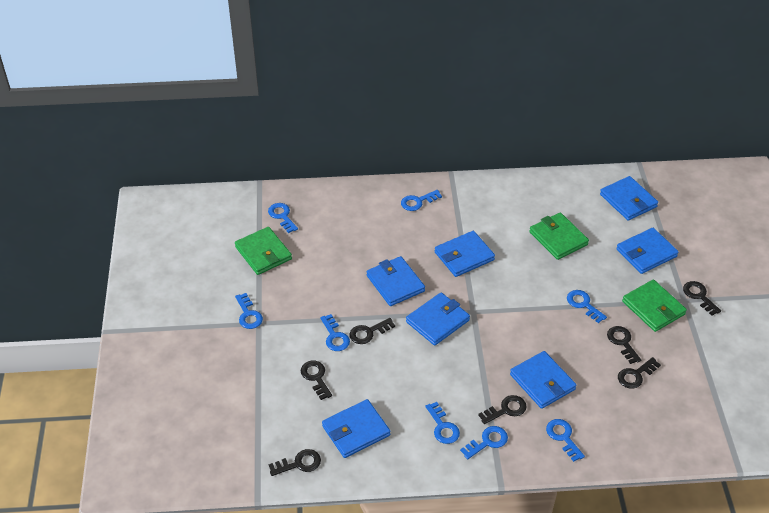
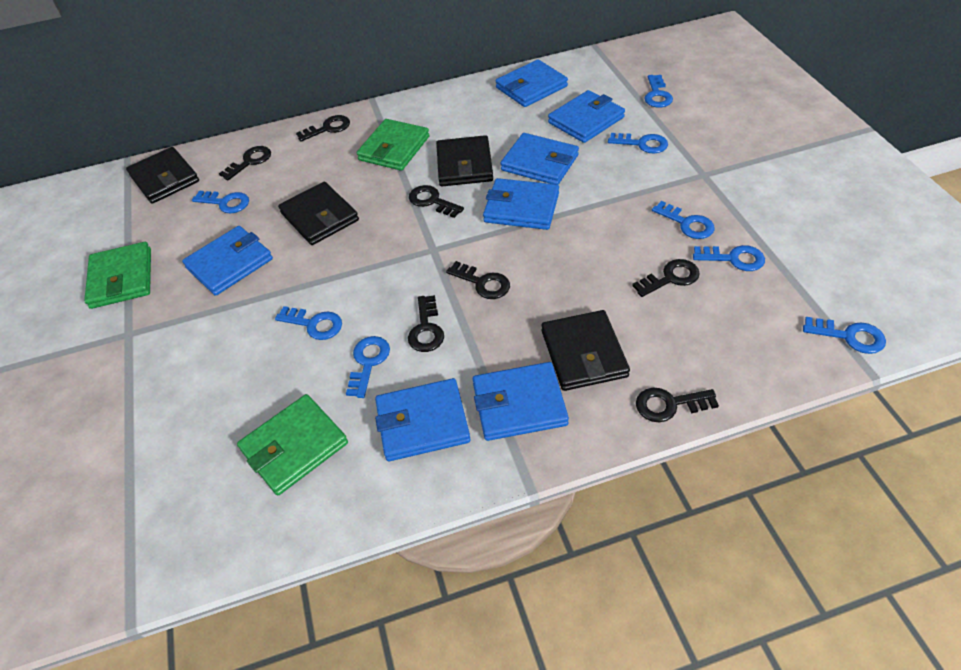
black wallet: none = 0 -> [126,147,199,204] [278,182,359,245] [436,135,493,186] [542,310,630,391] = 4

